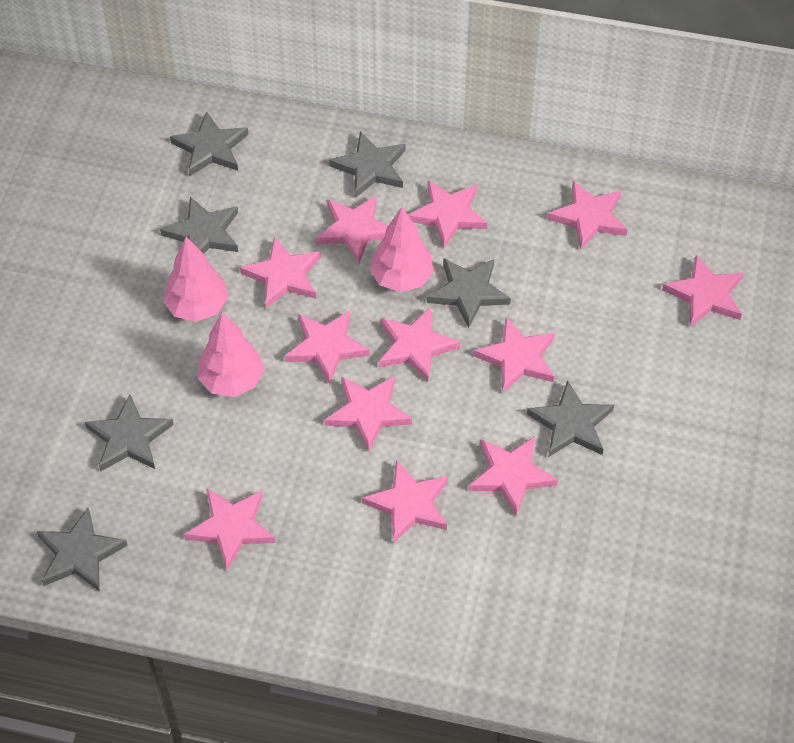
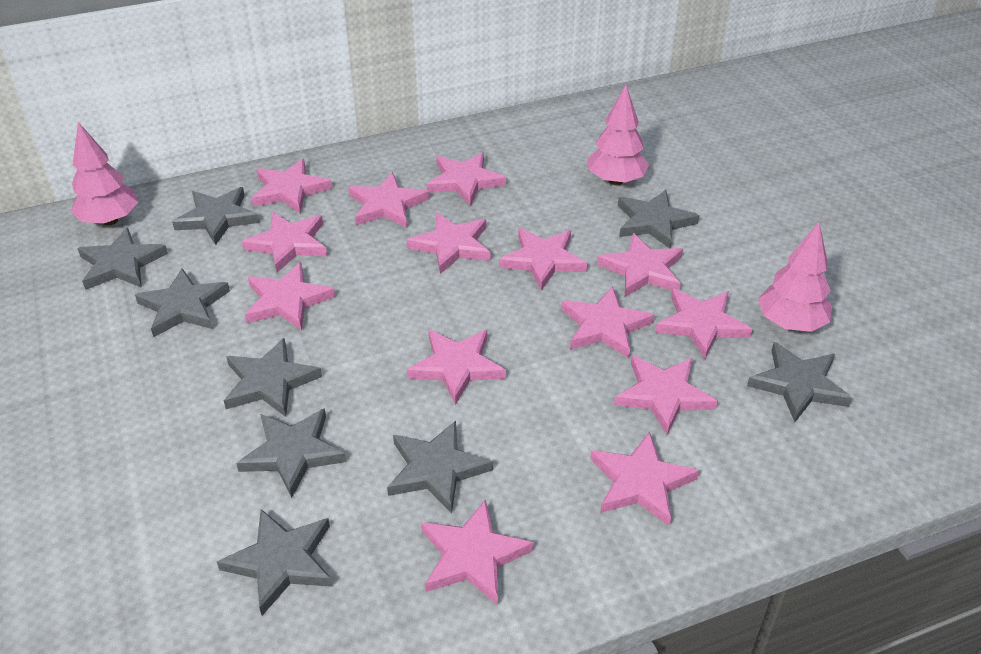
grey star: [37,507,128,592] [85,395,174,472] [160,197,238,254] [170,111,249,176] [329,131,405,198] [427,258,511,328] [527,380,614,457] = 7 -> [77,228,168,290] [135,268,230,337] [172,187,259,245] [217,509,333,616] [224,338,322,417] [236,408,346,498] [387,421,493,514] [618,190,699,248] [747,342,852,422] = 9
pink star: [184,489,275,570] [240,237,321,308] [284,310,370,384] [316,196,388,263] [324,376,412,452] [362,460,448,544] [378,307,460,382] [408,181,487,248] [468,436,558,516] [473,318,555,393] [547,181,627,249] [662,255,744,327] = 12 -> [242,212,327,273] [245,262,335,331] [251,159,332,213] [348,172,429,228] [407,212,490,274] [407,330,506,405] [421,499,534,605] [426,152,506,206] [499,228,587,291] [561,286,654,358] [590,432,699,526] [597,233,683,297] [614,355,718,435] [655,288,752,359] = 14

